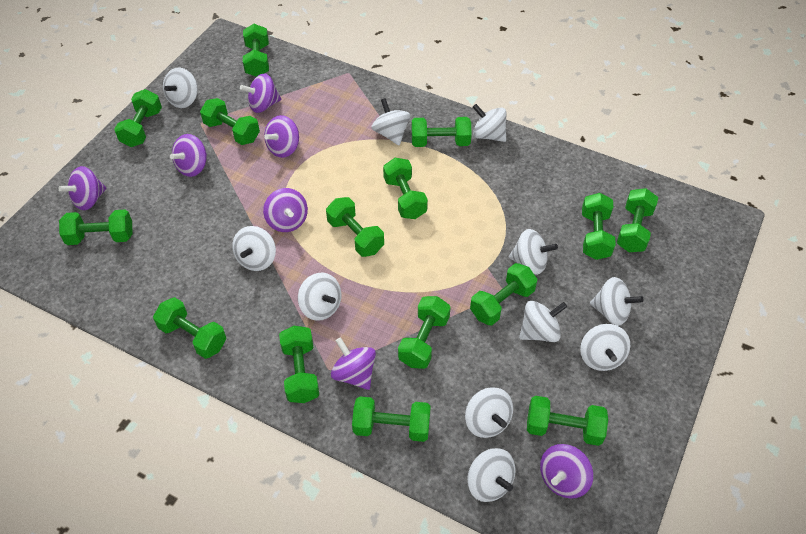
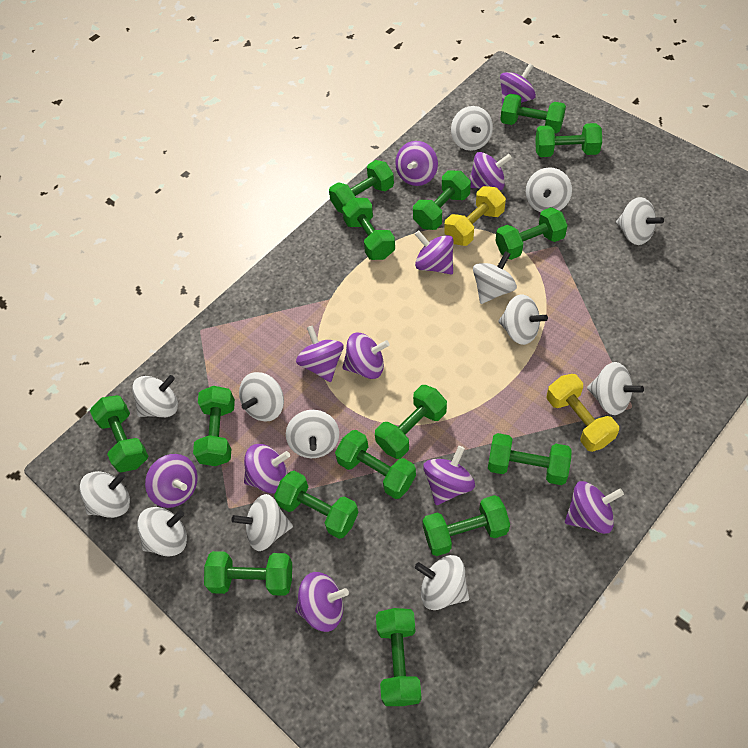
purple spinning top: [58,166,106,210] [170,134,207,177] [240,73,281,113] [263,188,308,232] [264,115,299,158] [331,337,376,390] [540,444,593,499] = 7 -> [145,454,198,508] [244,444,290,494] [295,572,349,632] [296,325,343,382] [342,333,390,379] [395,141,438,186] [415,230,454,274] [423,446,475,505] [469,152,512,191] [500,63,536,105] [565,481,624,534] = 11
white spinning top: [163,68,198,108] [232,226,276,271] [298,273,341,321] [371,98,410,145] [465,387,513,438] [467,448,516,502] [473,104,507,142] [509,229,558,275] [519,301,567,342] [580,324,630,371] [590,277,644,326] = 11 -> [79,471,130,518] [132,375,178,417] [137,507,187,557] [231,494,293,551] [239,372,284,422] [286,410,339,458] [415,555,469,610] [451,106,493,151] [473,251,517,304] [498,294,548,345] [526,167,572,212] [587,362,644,415] [616,197,664,245] = 13
yellow dumbbell: none = 0 -> [444,186,506,246] [547,374,619,452] = 2

